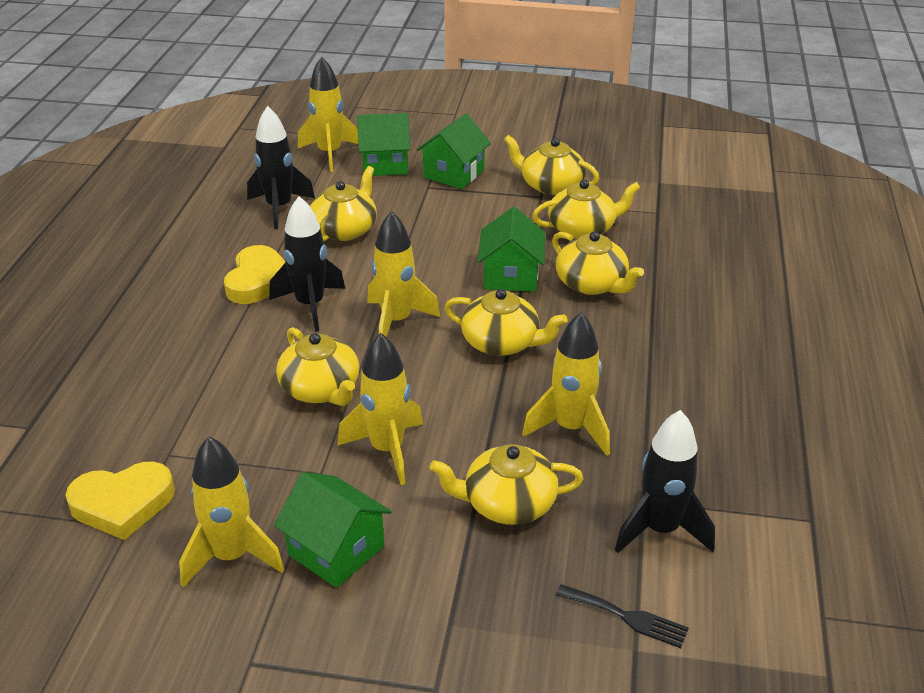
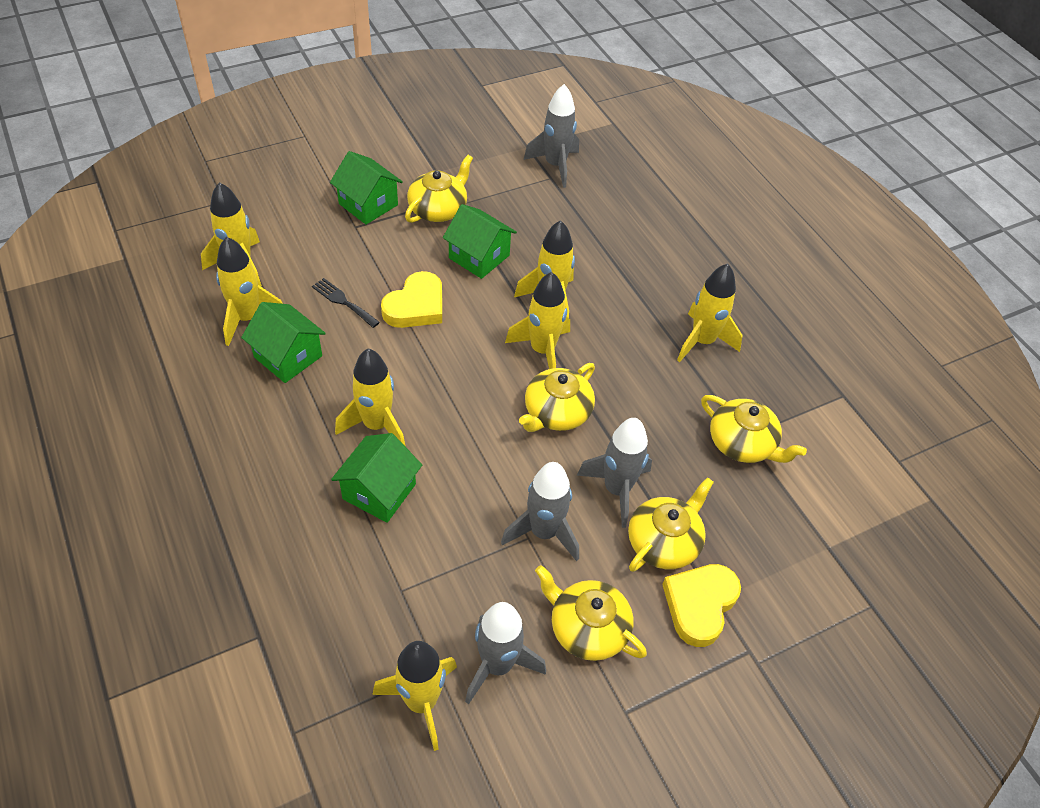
black rocket: [247,106,315,229] [269,196,345,332] [615,410,715,553] = 3 -> none = 0
grey rocket: none = 0 -> [465,602,546,704] [501,462,579,561] [524,84,579,188] [577,418,652,528] = 4
yellow rocket: [179,436,285,588] [298,57,358,172] [337,333,423,485] [367,211,440,337] [522,312,610,456] = 5 -> [201,182,262,286] [216,237,283,346] [335,349,406,447] [372,641,457,751] [505,272,570,369] [514,220,575,318] [677,263,743,362] = 7
yellow teapot: [276,327,359,406] [310,166,377,241] [430,444,583,525] [445,289,567,356] [504,135,600,195] [532,180,640,239] [552,231,644,295] = 7 -> [405,155,473,223] [519,363,595,432] [535,565,647,661] [628,477,714,572] [701,395,807,463] = 5

